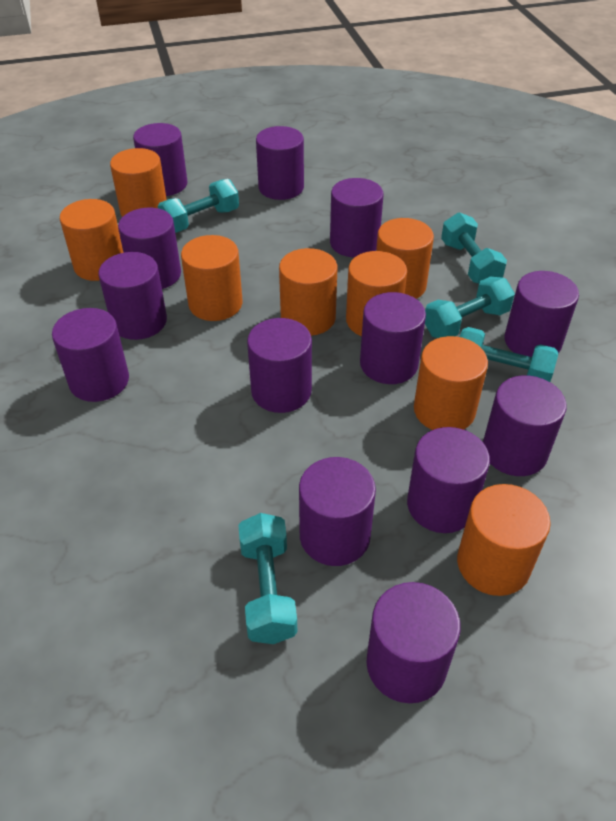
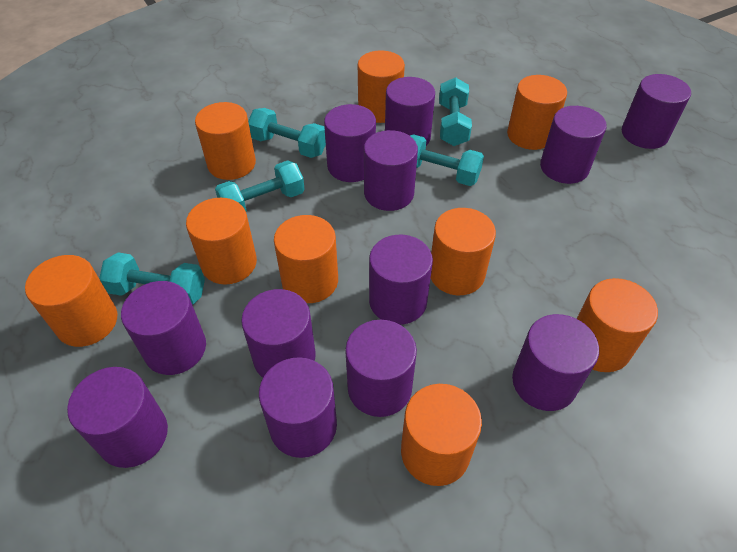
orange cylinder: [60,199,123,281] [110,148,167,217] [181,235,243,321] [279,248,338,336] [346,251,407,336] [376,218,434,299] [414,336,488,430] [457,484,551,596] = 8 -> [25,255,117,347] [186,198,257,285] [195,102,256,180] [274,215,338,303] [358,50,405,123] [401,384,482,486] [431,208,496,295] [507,75,567,150] [577,278,658,372] = 9
purple cylinder: [52,308,129,402] [98,252,167,340] [118,208,181,289] [133,123,187,196] [247,318,312,413] [256,126,304,200] [299,457,376,566] [330,178,384,257] [360,292,426,384] [366,582,460,703] [407,427,490,533] [483,376,567,476] [505,271,579,357] = 13 -> [67,367,168,468] [121,281,206,375] [241,289,315,378] [259,357,337,458] [324,104,376,182] [345,320,417,417] [364,130,418,211] [369,235,433,325] [385,77,435,146] [512,314,599,411] [540,106,607,184] [622,74,691,149] = 12

